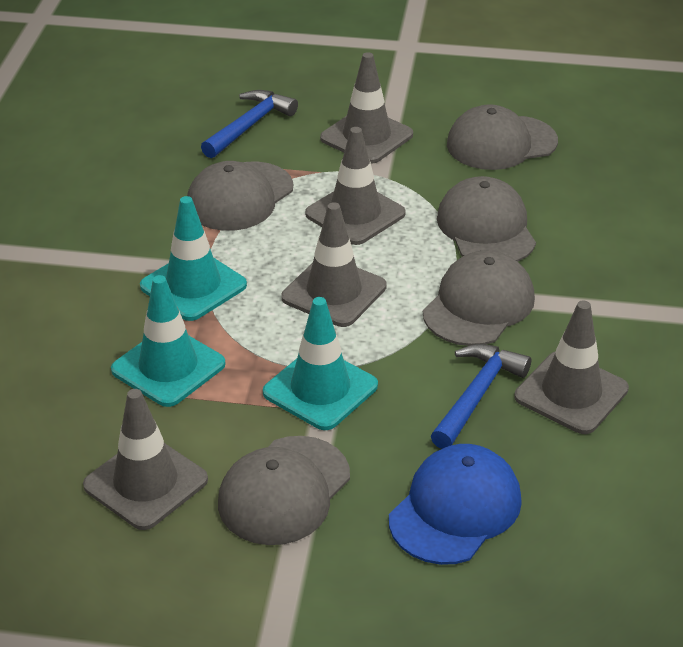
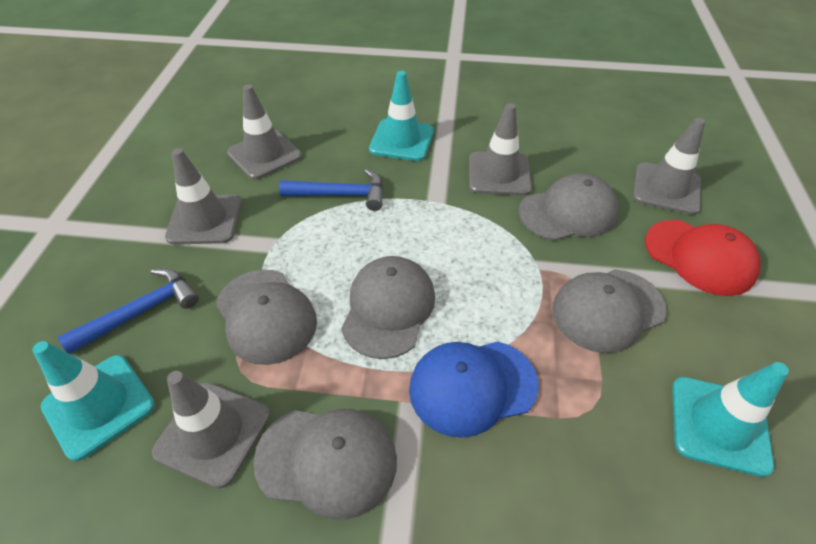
red cap: none = 0 -> [645,220,761,296] = 1

